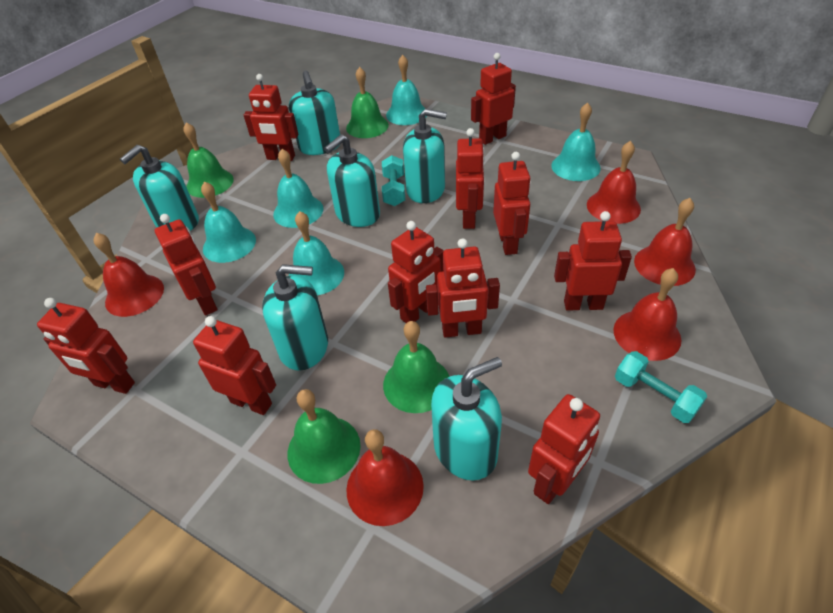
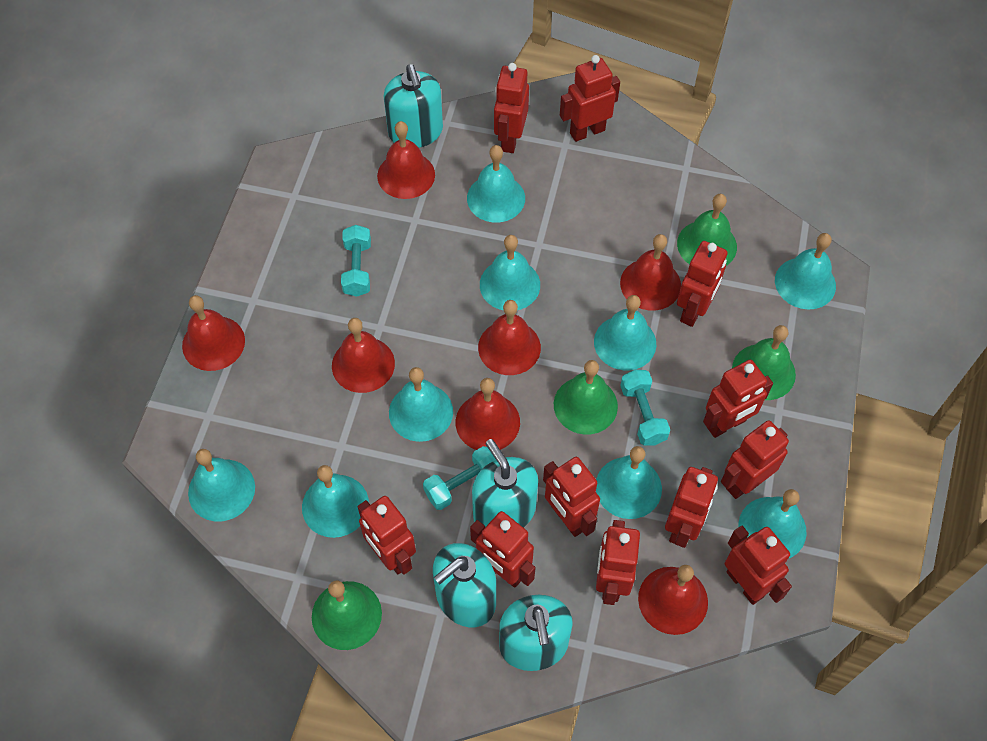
red bell: [93,233,164,317] [346,429,424,526] [587,141,641,224] [614,268,681,361] [634,198,696,286] = 5 -> [182,295,245,371] [332,318,395,393] [377,121,435,199] [456,378,520,450] [478,300,541,375] [620,234,681,311] [638,565,708,635] = 7
turquoise bell: [201,181,256,263] [273,149,324,228] [289,211,344,295] [386,55,427,125] [551,103,601,181] = 5 -> [188,449,255,521] [302,465,369,538] [389,367,453,442] [467,145,525,222] [480,235,540,310] [594,295,656,370] [596,446,662,519] [738,489,807,559] [775,233,836,309] = 9
turquoise dumbbell: [382,155,405,206] [615,351,707,423] = 2 -> [341,225,371,297] [423,446,496,510] [620,370,670,445] = 3
turquoise soap dispenser: [120,145,199,231] [262,264,328,371] [289,71,340,155] [324,134,380,227] [403,109,447,203] [431,357,502,481] = 6 -> [384,64,443,148] [433,543,496,627] [472,439,538,528] [499,595,573,671] = 4

